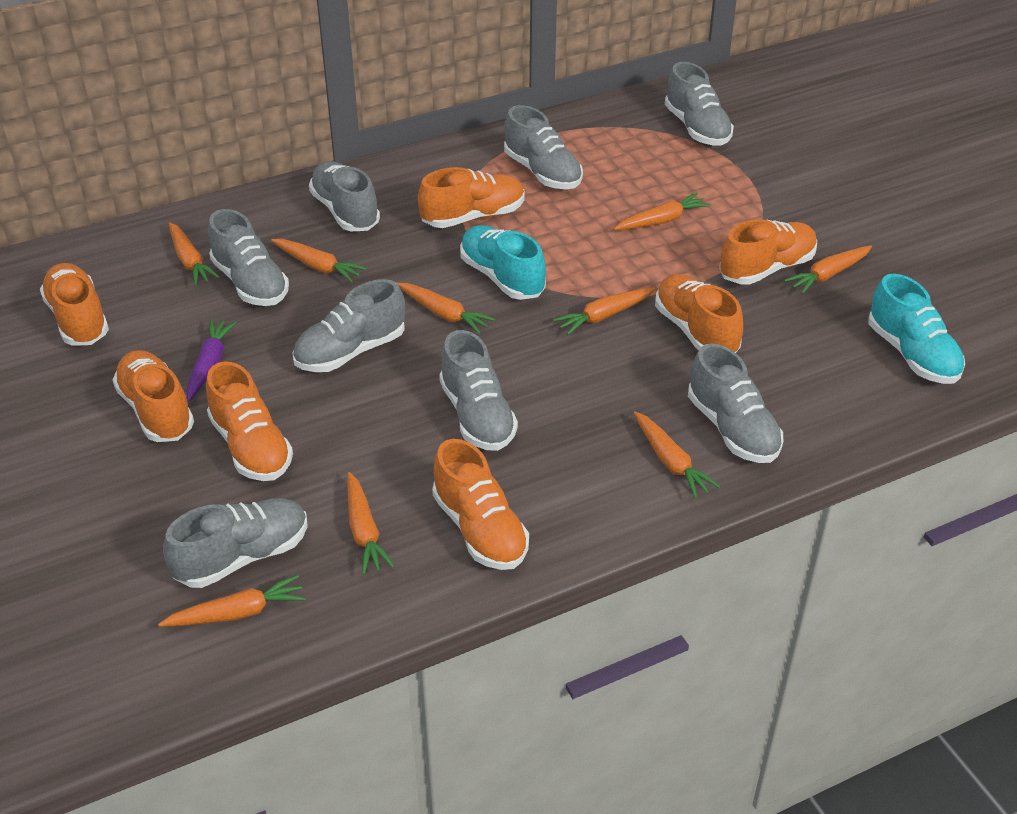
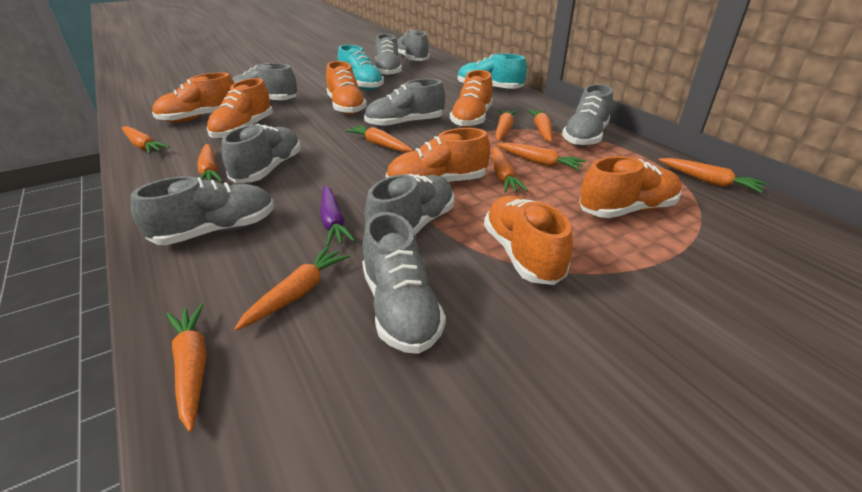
grey shoe: [163,498,308,588] [208,209,289,306] [292,279,405,372] [309,161,380,231] [439,330,518,451] [504,105,583,189] [665,62,734,146] [688,343,783,463] = 8 -> [131,176,274,245] [222,124,301,183] [232,63,297,100] [362,212,446,354] [364,79,445,128] [365,174,454,235] [375,34,402,77] [397,30,430,61] [562,84,613,147] = 9
orange carrot: [158,575,306,627] [169,222,220,286] [271,239,367,282] [347,472,395,575] [397,283,495,334] [553,287,655,335] [614,193,710,230] [633,411,721,499] [784,246,872,294] = 9 -> [122,126,170,154] [166,303,206,432] [197,144,223,182] [234,246,350,331] [345,125,413,152] [492,147,528,193] [495,109,518,141] [496,142,586,170] [527,110,552,142] [659,158,767,193] = 10

